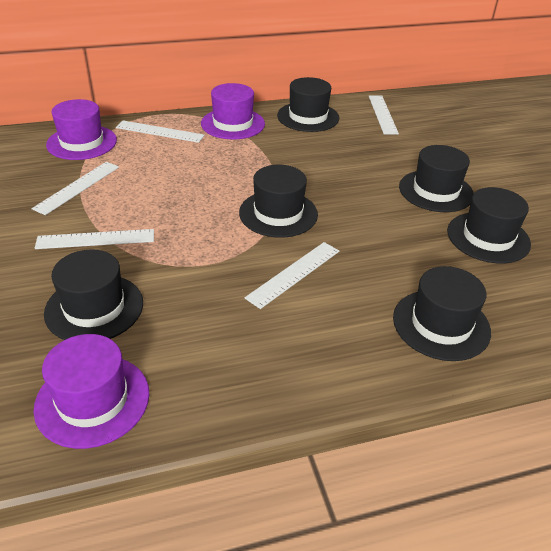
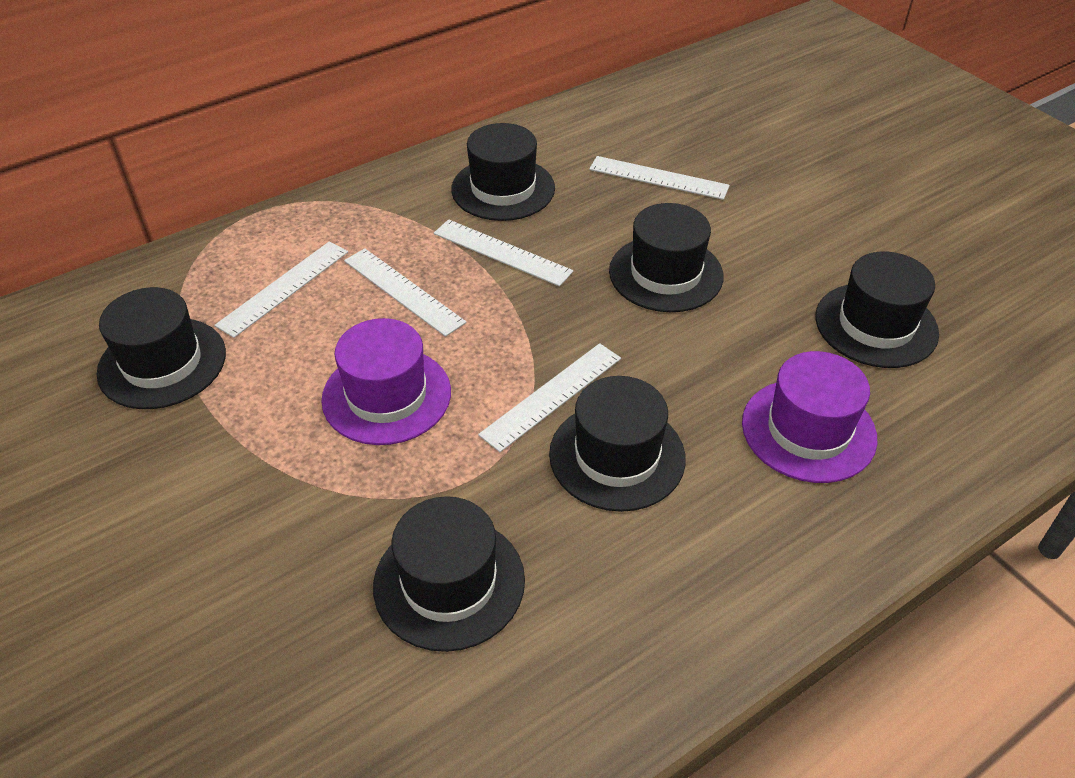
purple hat: [33,334,149,449] [46,99,117,160] [201,83,265,139] = 3 -> [321,318,451,445] [742,351,877,483] = 2

